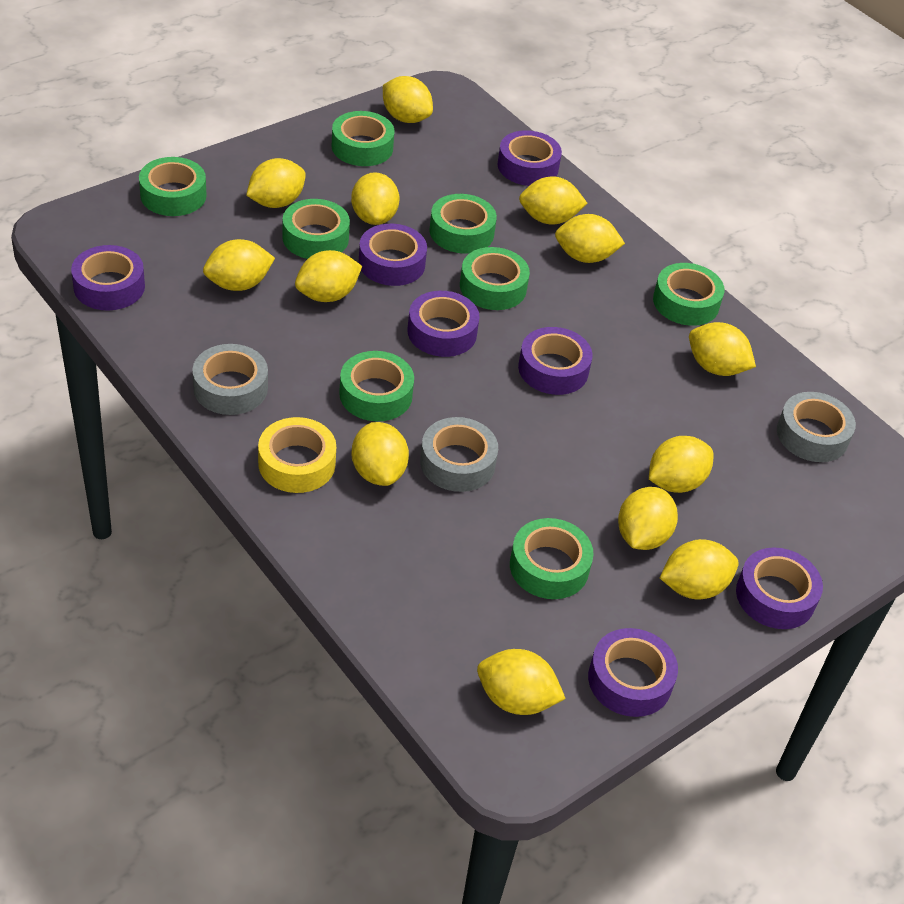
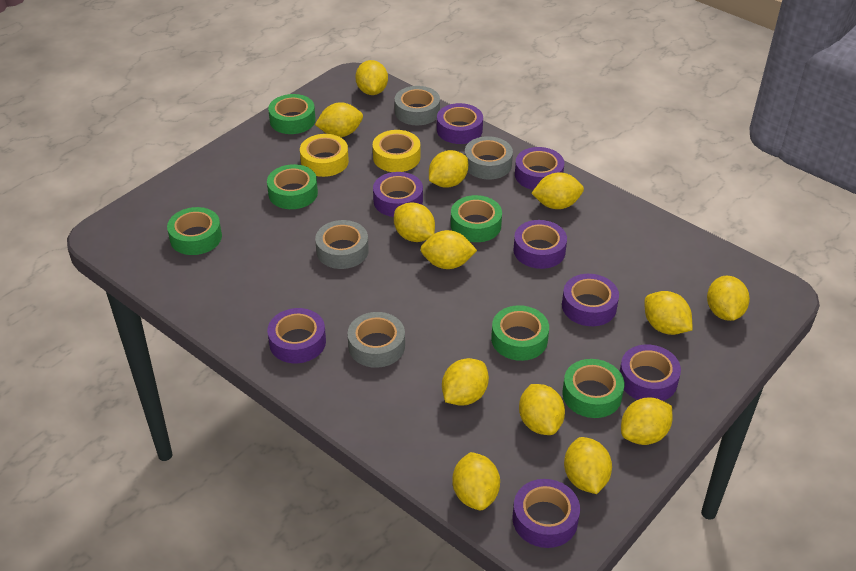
green tape: [139,157,207,216] [282,199,350,259] [331,111,394,166] [339,351,414,421] [429,194,497,254] [460,247,530,310] [510,518,594,599] [653,263,725,326] = 8 -> [167,207,222,255] [267,164,318,209] [268,94,316,134] [451,195,502,242] [491,305,549,361] [562,359,624,418] = 6
grey tape: [192,344,268,415] [420,417,498,492] [777,392,856,462] = 3 -> [315,220,369,269] [347,312,405,368] [395,86,440,125] [465,136,513,179] = 4
purple tape: [71,245,145,310] [359,224,427,286] [407,291,480,357] [498,130,562,186] [518,327,593,395] [588,628,678,717] [736,547,823,629] = 7 -> [267,308,326,363] [373,172,423,217] [437,103,483,144] [513,220,567,269] [513,479,580,548] [515,147,564,190] [562,274,619,326] [620,345,681,401] = 8
yellow tape: [258,417,336,493] = 1 -> [300,134,349,177] [373,130,420,172] = 2

